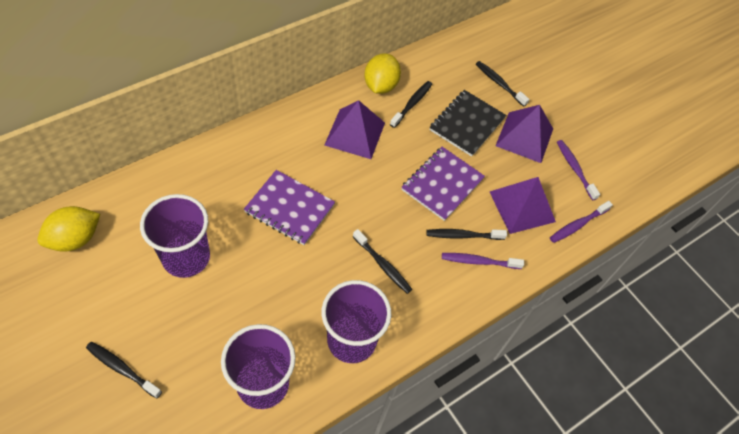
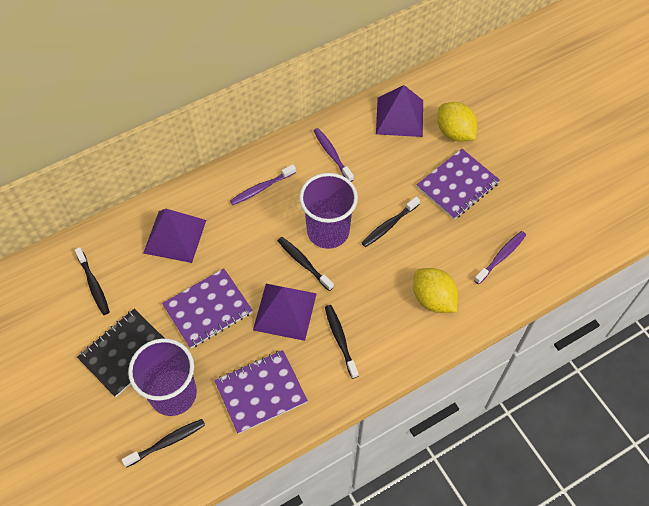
purple cup: [140,194,210,278] [221,324,296,409] [322,280,391,363] = 3 -> [128,338,197,416] [299,173,358,249] = 2
purple notebook: [244,170,335,245] [401,147,485,221] = 2 -> [162,268,253,349] [214,350,308,434] [417,149,500,219] = 3

